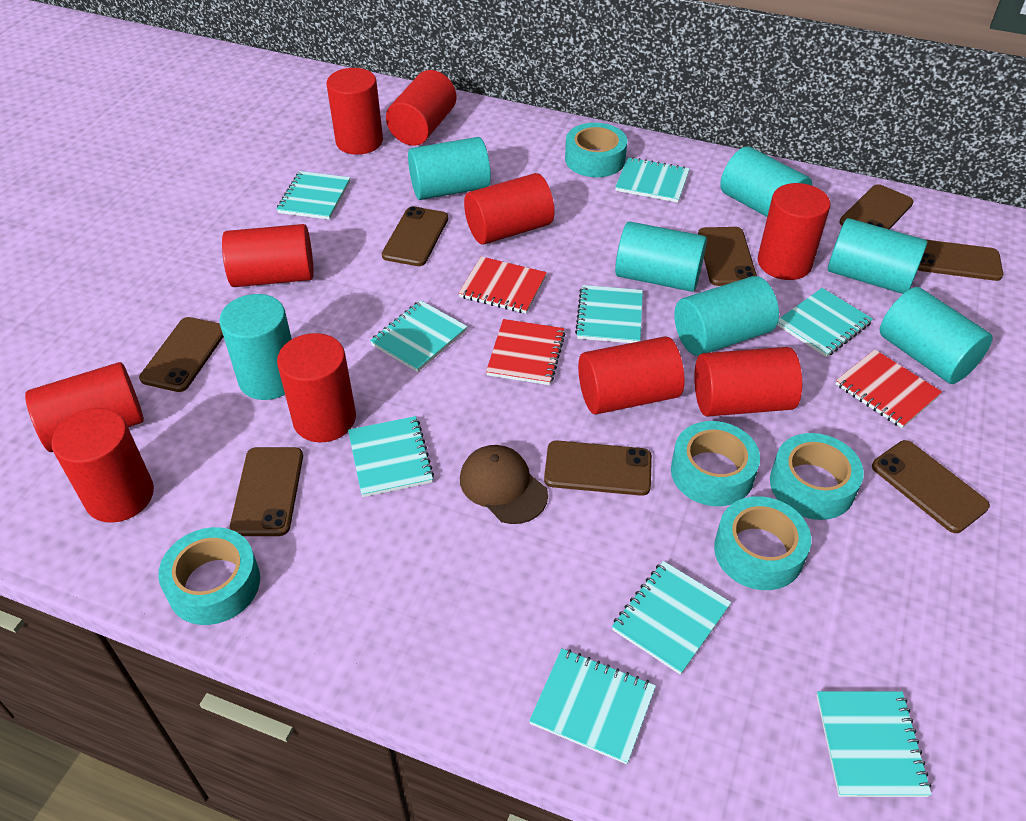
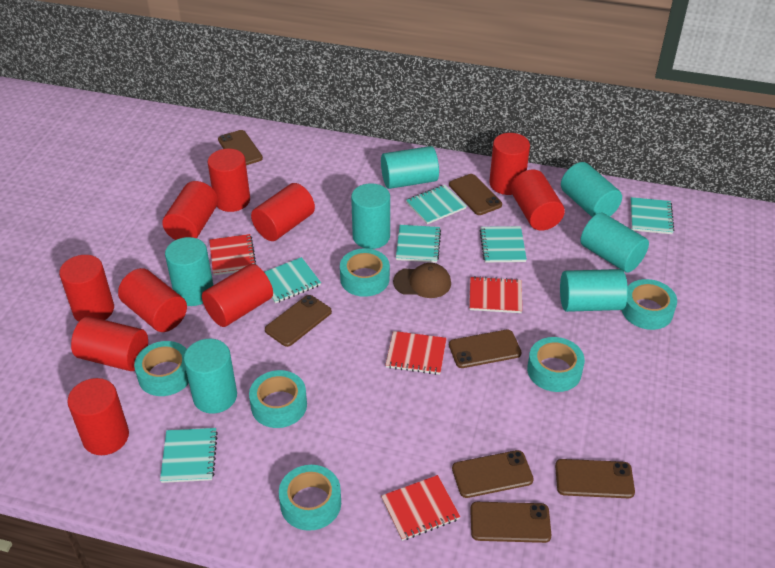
brown phone: [139,317,224,392] [230,447,303,536] [382,206,448,266] [544,440,652,496] [698,227,757,286] [839,184,914,230] [872,440,990,533] [918,240,1003,281] = 8 -> [218,130,263,165] [265,295,332,347] [449,174,502,215] [449,330,522,368] [452,450,534,498] [470,502,551,543] [555,459,635,498] = 7
red notebook: [459,256,547,314] [486,319,565,385] [836,350,942,428] = 3 -> [209,234,256,275] [381,475,460,541] [385,331,447,375] [469,276,522,313] = 4
turquoise notebook: [277,171,350,220] [348,416,434,497] [370,300,467,372] [529,648,656,764] [575,285,643,343] [612,561,731,675] [615,157,690,203] [777,288,873,357] [817,691,932,797] = 9 -> [160,428,218,483] [264,257,321,303] [396,225,441,263] [406,185,466,224] [479,226,527,262] [631,197,674,234] = 6
turquoise tape: [158,527,260,625] [565,123,627,177] [671,421,760,506] [714,496,811,590] [770,433,864,520] = 5 -> [134,341,189,396] [249,370,307,428] [279,465,341,531] [340,248,390,297] [527,337,585,392] [622,279,677,330] = 6

